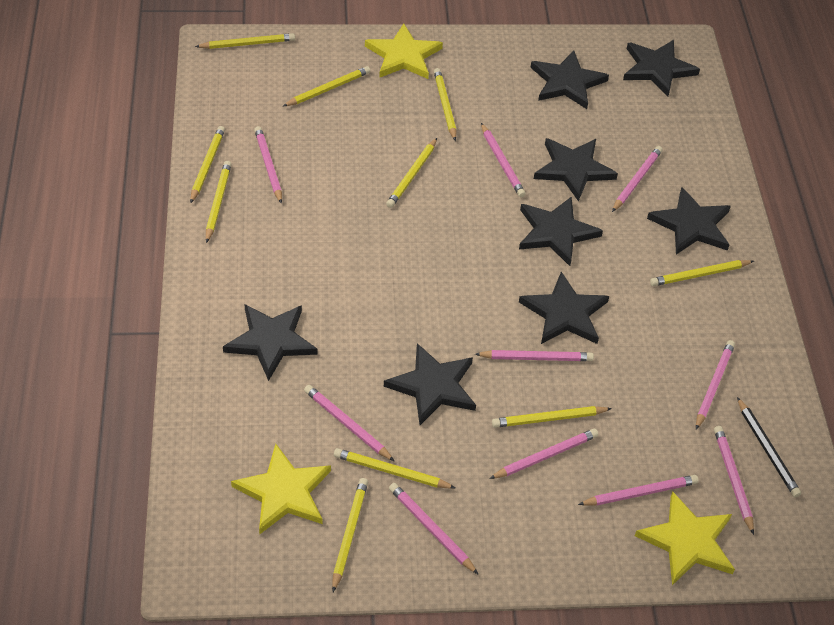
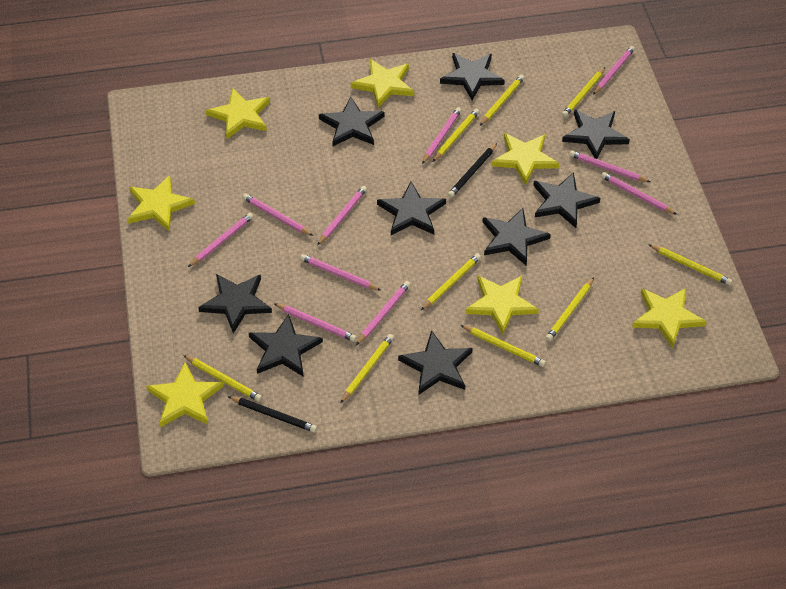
black pencil: [737,397,801,498] = 1 -> [228,396,317,433] [448,143,497,198] = 2
black star: [223,304,318,381] [384,343,476,425] [519,196,603,266] [519,272,609,344] [530,50,609,109] [534,138,618,201] [623,40,700,96] [647,187,731,255] = 8 -> [198,274,272,334] [249,314,323,377] [319,97,385,146] [377,182,446,235] [398,330,473,394] [440,53,505,100] [482,208,551,265] [533,172,600,228] [562,110,630,159] = 9
yellow pencil: [190,126,225,203] [195,33,295,49] [206,161,232,243] [283,66,370,106] [332,478,368,592] [334,448,455,489] [386,138,437,208] [434,68,456,141] [492,406,612,428] [650,260,754,286] = 10 -> [183,355,262,402] [340,334,394,403] [420,253,481,311] [432,109,479,162] [460,325,546,367] [480,75,525,126] [546,277,594,341] [562,67,605,117] [648,244,732,285] = 9
yellow star: [231,444,331,535] [365,23,443,79] [635,491,735,585] = 3 -> [127,175,195,231] [146,362,223,427] [206,88,270,139] [351,59,414,108] [465,276,539,334] [491,133,559,185] [632,288,707,348] = 7

